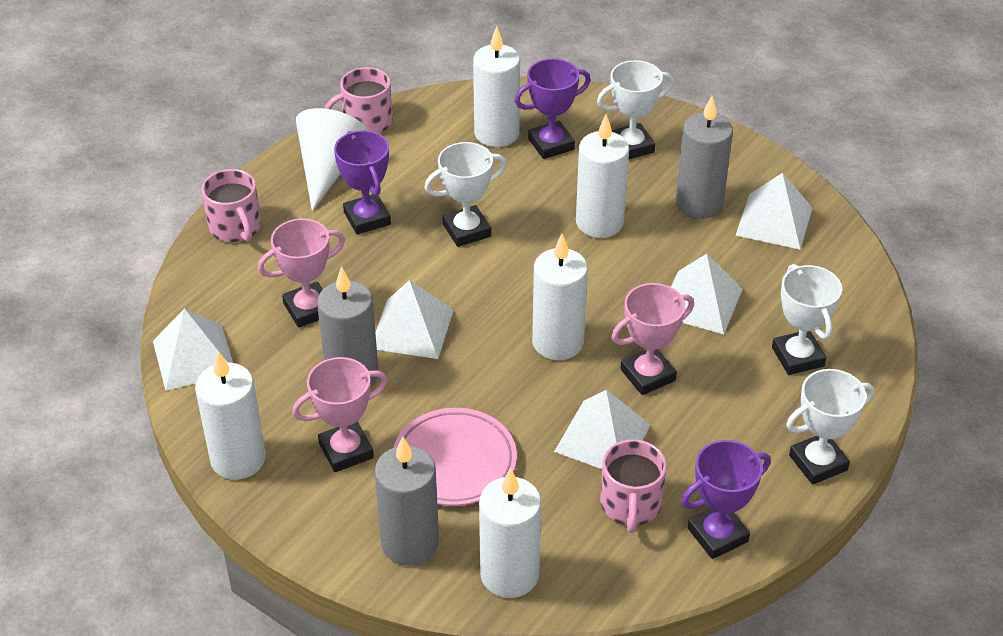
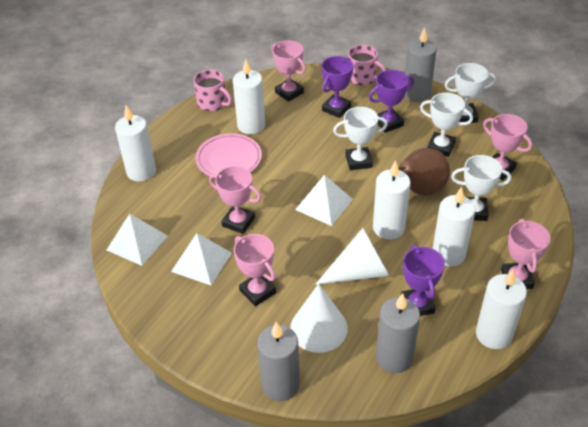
brown pear: none = 0 -> [398,148,450,196] = 1
pink mug: [202,169,261,242] [325,67,393,133] [600,439,667,533] = 3 -> [194,70,232,111] [348,45,386,85] = 2
pink trophy: [258,218,345,328] [292,357,388,472] [611,283,694,395] = 3 -> [209,166,261,234] [234,234,276,306] [271,41,306,102] [483,114,532,180] [501,219,551,289] = 5
white cone: [296,108,368,211] = 1 -> [290,284,348,353] [315,228,389,285] = 2
white pyramid: [153,308,233,391] [375,280,454,359] [554,390,651,469] [671,254,743,334] [735,173,813,250] = 5 -> [107,214,168,266] [171,233,232,285] [295,175,353,226] = 3

